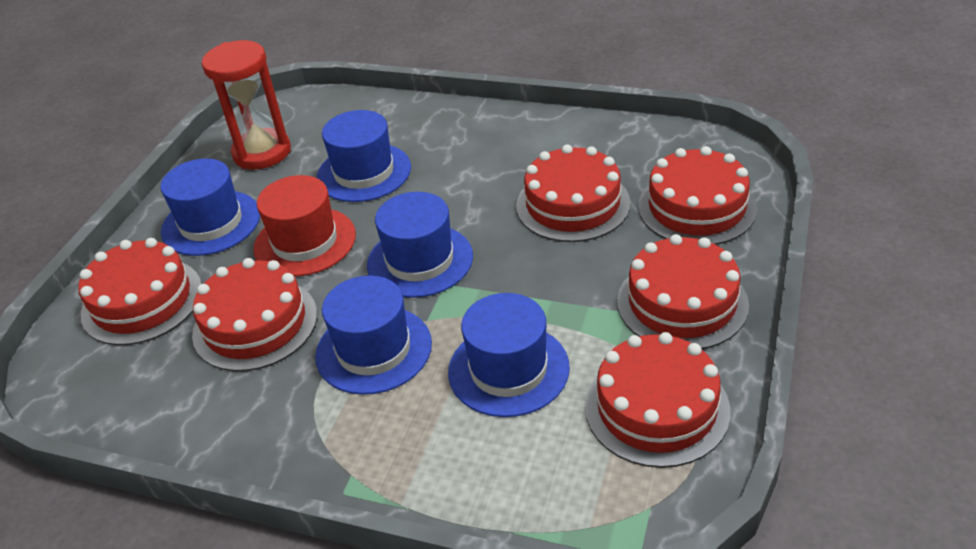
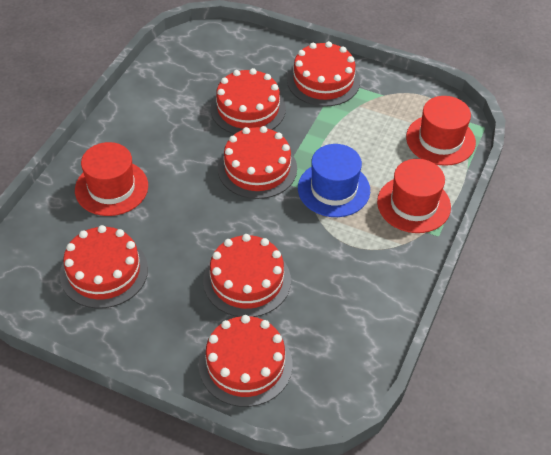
blue hat: [161,159,260,256] [315,275,432,395] [317,110,411,202] [367,192,473,298] [448,293,570,417] = 5 -> [298,144,370,217] = 1
red hat: [253,175,356,277] = 1 -> [75,142,148,216] [377,159,451,233] [406,96,476,166] = 3
red hourglass: [202,40,291,170] = 1 -> none = 0

